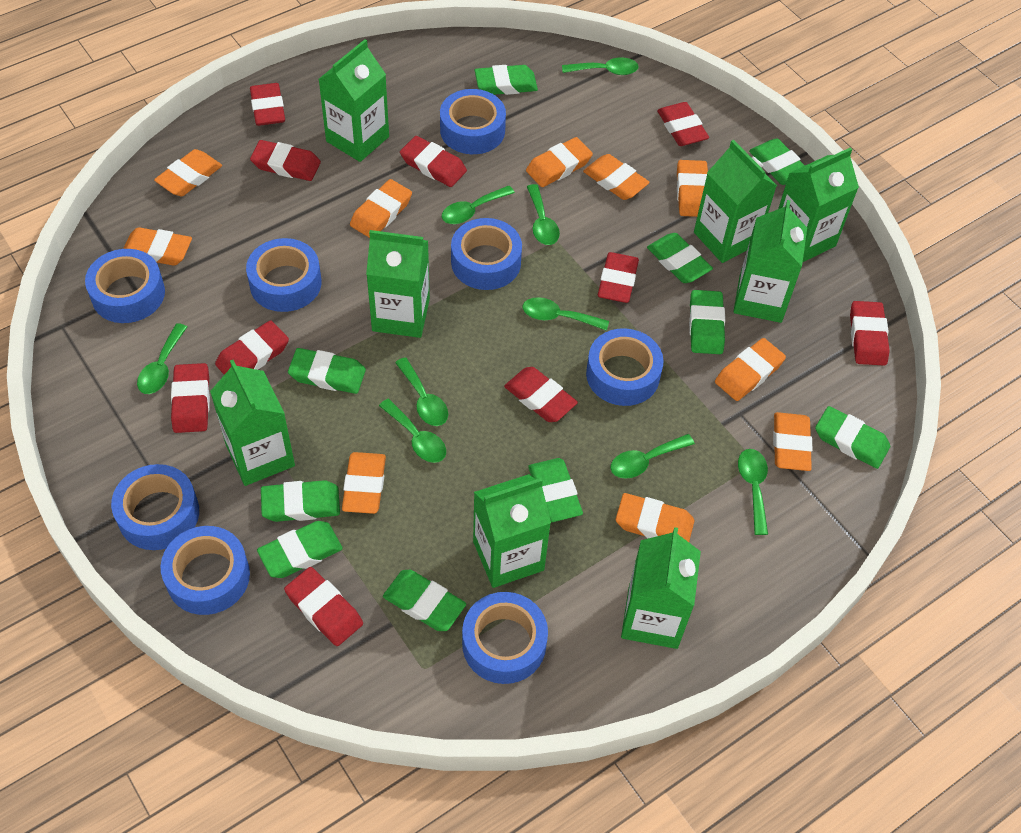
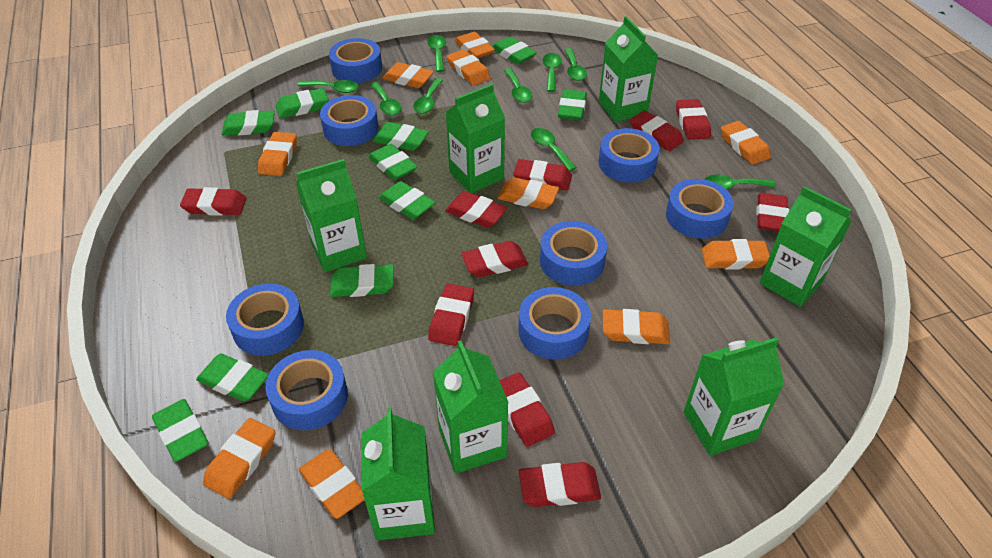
green carton: [210,360,295,486] [319,39,389,162] [366,230,430,338] [473,474,551,588] [621,527,701,649] [694,140,777,263] [733,200,807,323] [778,147,859,262] = 8 -> [296,159,367,272] [361,407,435,541] [433,340,509,474] [446,84,505,193] [599,16,658,122] [684,337,784,456] [760,186,851,307] = 7

